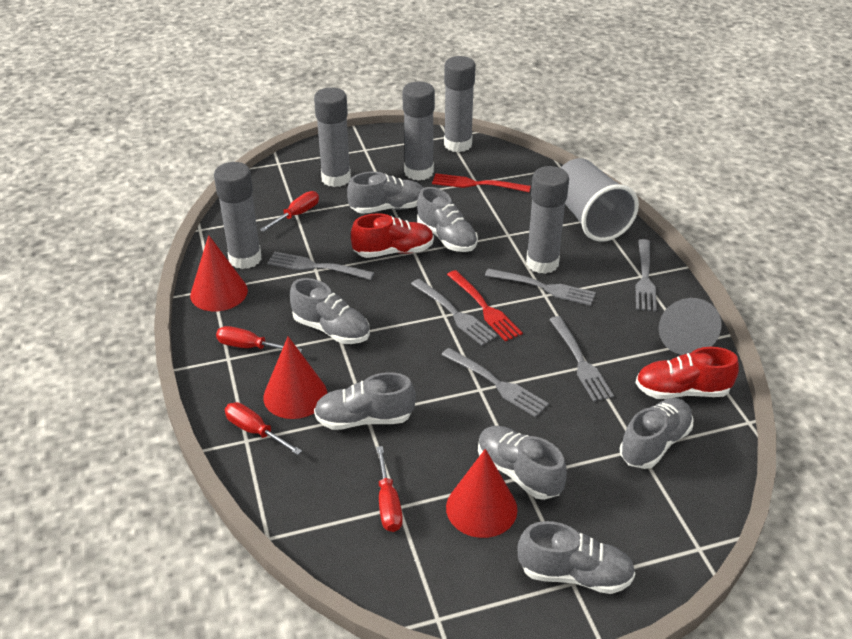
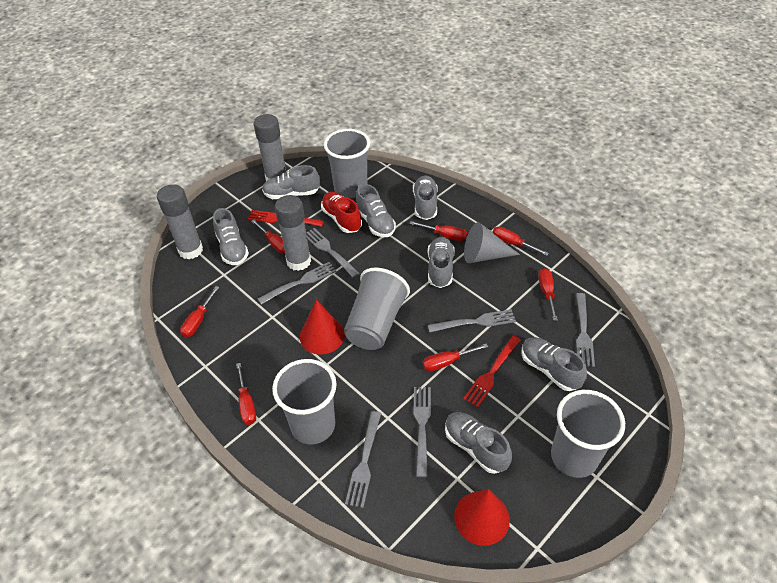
grey cup: [561,158,639,242] = 1 -> [272,359,337,445] [324,129,370,198] [344,268,410,350] [551,390,625,478] = 4
grey glue stick: [214,162,262,269] [314,87,351,187] [402,82,435,181] [444,56,476,152] [526,166,569,274] = 5 -> [157,184,203,259] [254,114,286,181] [275,195,311,271] = 3
red cone: [190,235,248,311] [263,336,327,419] [446,449,517,538] = 3 -> [300,300,345,355] [454,489,510,546] = 2
red screwdriver: [216,326,302,352] [225,402,302,455] [260,191,319,232] [376,446,403,532] = 4 -> [180,286,219,337] [236,363,256,425] [251,220,285,254] [409,221,467,241] [422,344,488,371] [492,227,549,256] [538,268,558,321] = 7
red shoe: [351,213,434,258] [635,347,739,399] = 2 -> [321,192,362,233] = 1

